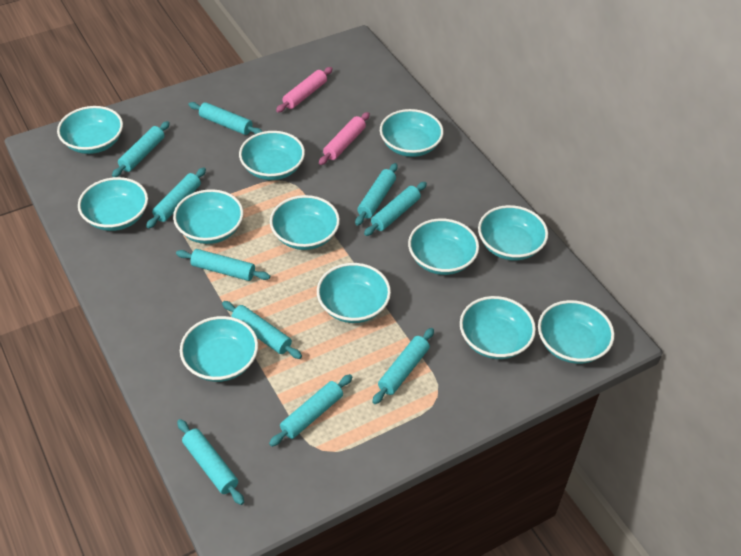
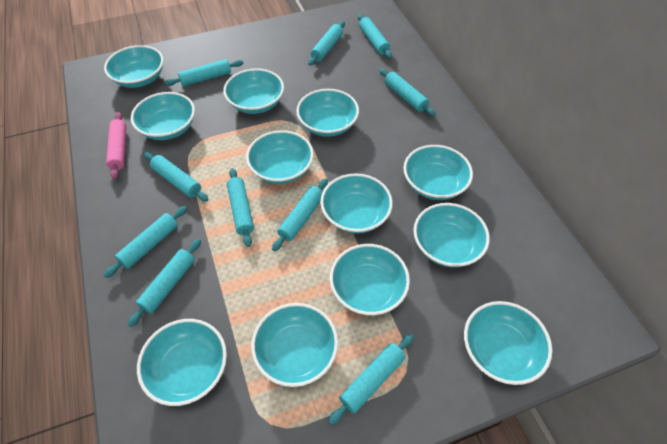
pink rolling pin: [276,67,333,112] [319,112,370,165] = 2 -> [106,112,126,180] = 1

